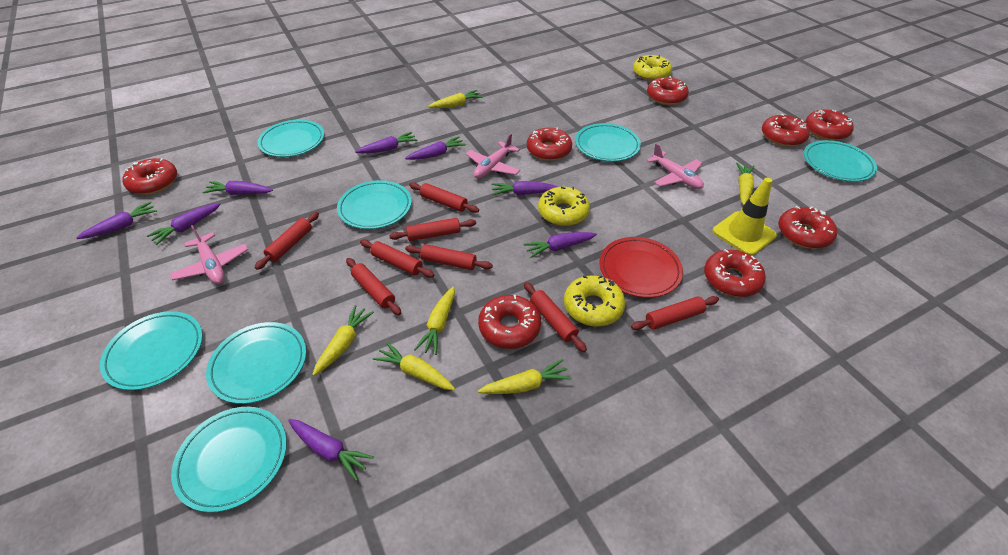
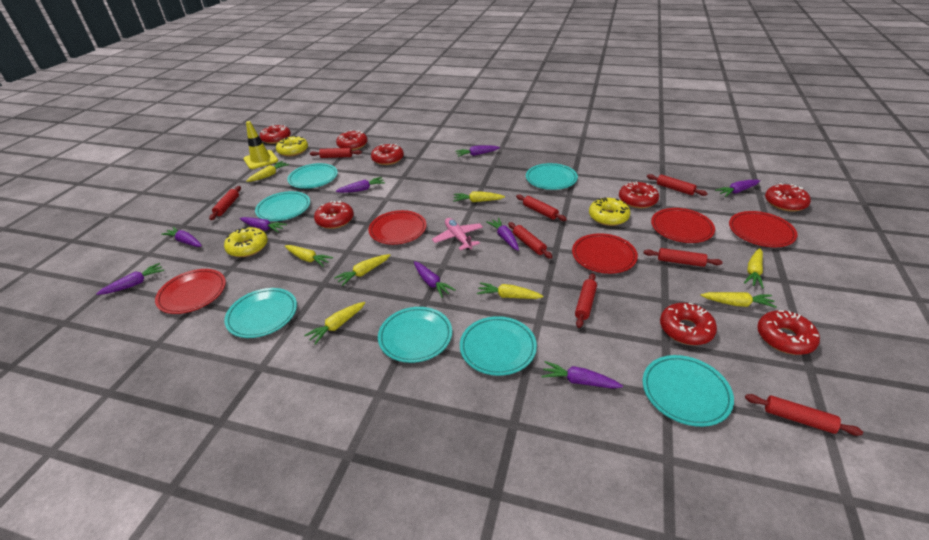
pink plane: [170,225,248,284] [466,133,520,178] [646,143,704,189] = 3 -> [432,218,483,250] = 1
purple carrot: [76,202,157,239] [147,203,221,245] [202,181,273,195] [288,419,374,481] [355,132,418,153] [405,136,466,160] [492,181,558,195] [524,232,597,258] = 8 -> [96,263,164,295] [161,227,202,247] [240,217,287,233] [336,177,385,193] [414,261,456,298] [455,145,500,157] [486,218,519,251] [541,361,623,389] [715,180,760,197] = 9
red plate: [599,237,683,298] = 1 -> [155,269,226,314] [368,210,427,245] [572,233,638,274] [651,208,715,243] [729,211,798,247] = 5
yellow carrot: [312,305,374,376] [372,342,455,390] [414,286,455,355] [428,90,483,108] [478,359,572,394] [736,163,754,205] = 6 -> [246,161,289,182] [285,245,333,267] [304,302,365,345] [334,254,390,286] [453,191,505,202] [477,282,543,299] [701,292,777,308] [744,248,764,288] = 8

